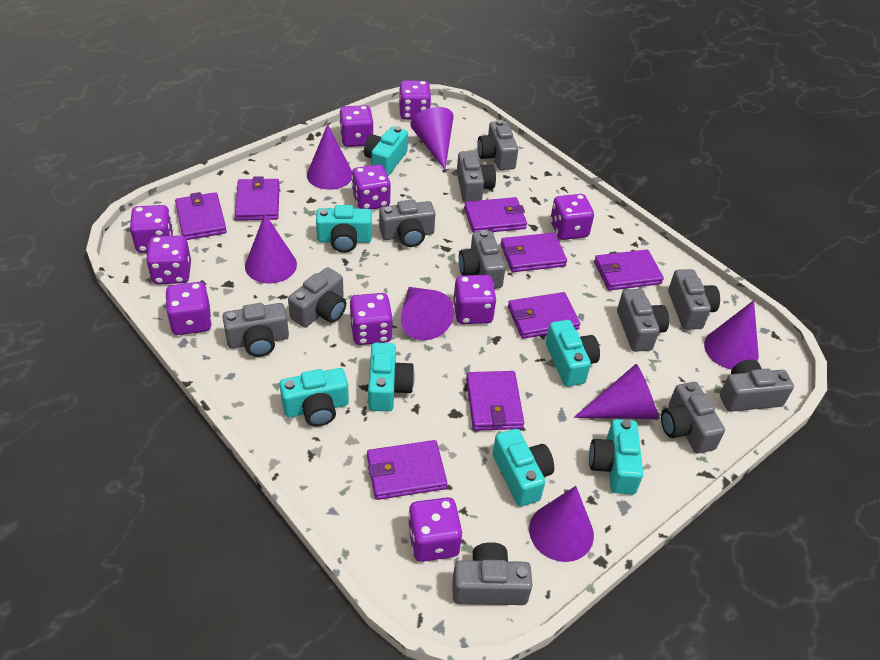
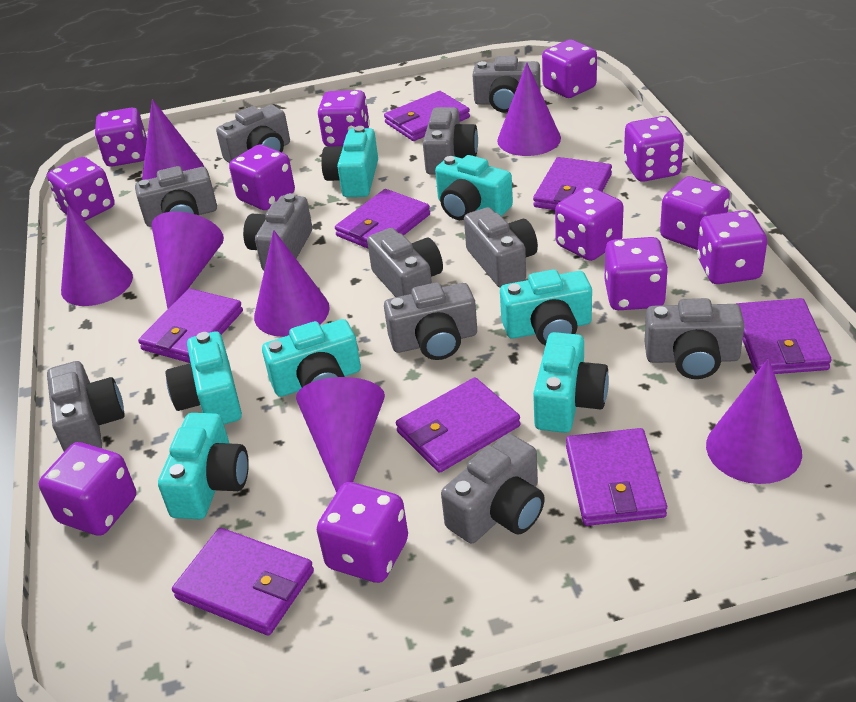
purple dice: [130,205,173,253] [146,235,191,284] [165,282,212,335] [339,105,373,147] [350,293,393,345] [351,164,391,210] [399,81,431,120] [408,497,462,562] [454,275,497,324] [550,194,594,240] = 10 -> [39,442,136,536] [47,157,115,221] [95,108,147,167] [229,145,295,210] [317,90,370,147] [317,482,408,583] [542,39,597,98] [555,186,624,261] [605,237,668,310] [624,116,684,182] [660,176,730,250] [697,210,767,284] = 12

